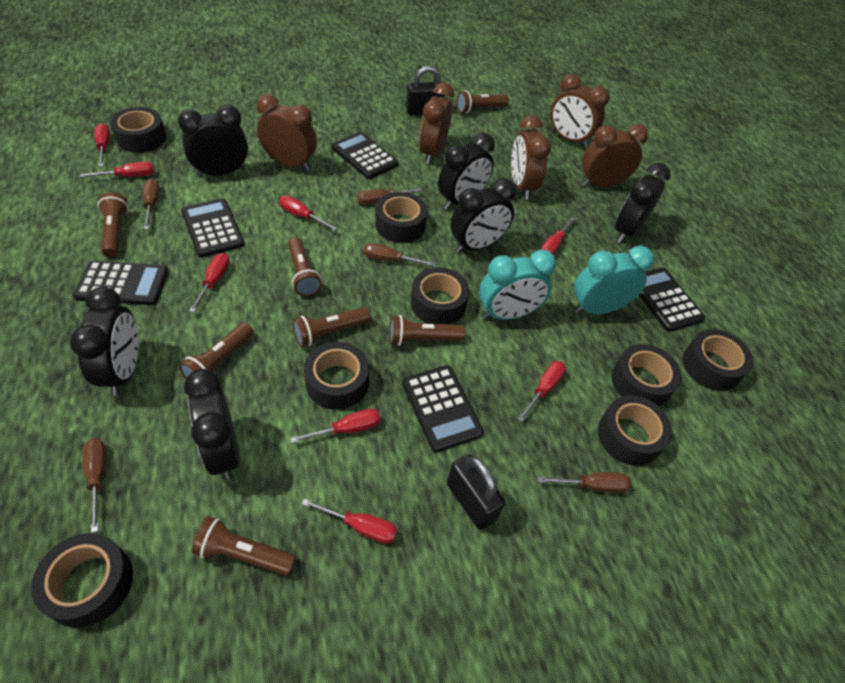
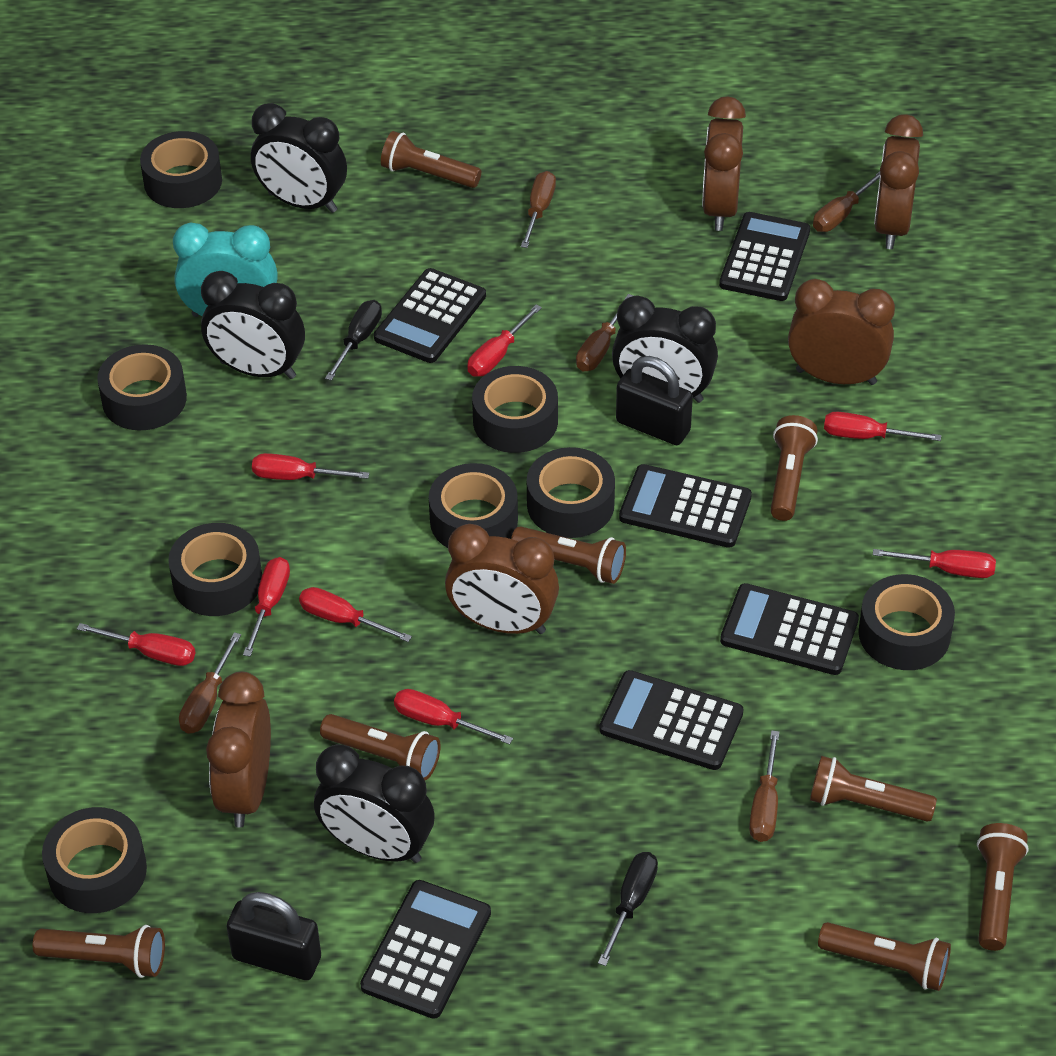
black calculator: [73,261,169,305] [181,198,244,257] [332,132,398,179] [402,365,484,452] [639,267,706,332] = 5 -> [360,880,491,1019] [374,268,486,363] [599,670,743,770] [619,464,752,548] [719,212,810,301] [720,583,859,675] = 6
black clock: [70,287,139,396] [178,105,248,177] [184,369,240,480] [438,133,495,210] [451,178,516,253] [615,163,670,243] = 6 -> [201,271,305,379] [251,103,347,213] [314,744,434,863] [612,295,718,403] = 4
black screwdriver: none = 0 -> [325,300,382,381] [598,852,658,966] = 2
brown flashlight: [98,192,129,257] [179,323,254,379] [192,517,296,576] [288,237,322,297] [293,307,370,347] [389,315,466,346] [457,90,509,114] = 7 -> [33,925,165,978] [320,714,441,780] [381,131,481,188] [511,526,626,584] [770,415,818,521] [810,756,937,822] [818,922,951,991] [977,823,1029,951] = 8
turquoise clock: [479,250,556,320] [574,246,654,314] = 2 -> [173,222,278,317] = 1

